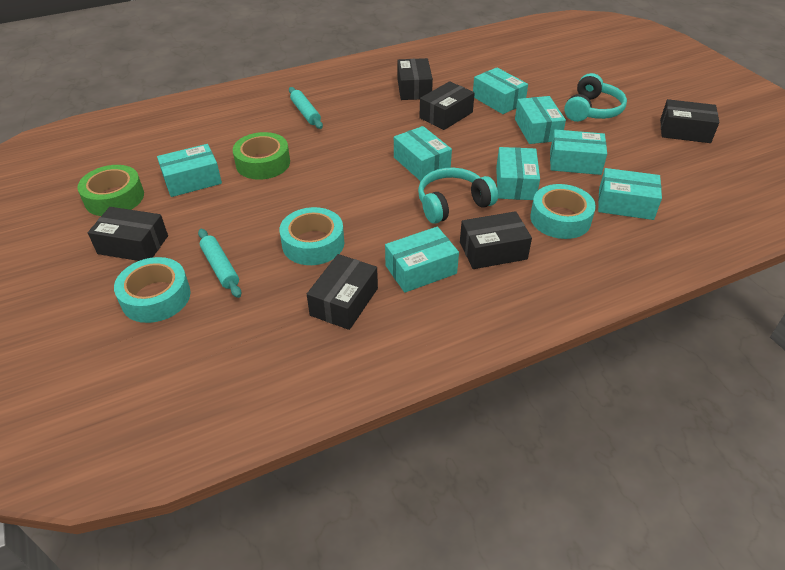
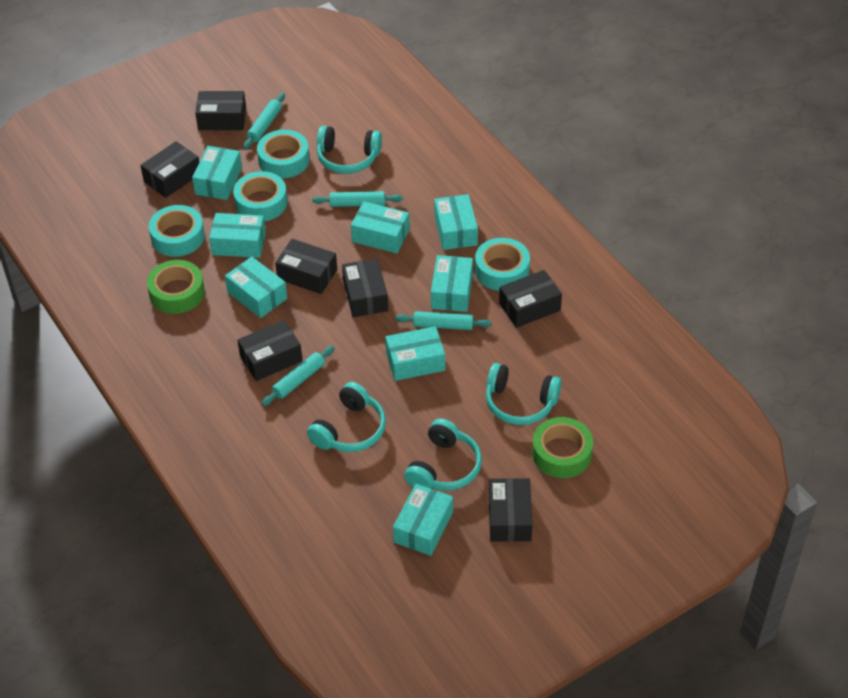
black box: [88,207,168,261] [307,254,378,330] [397,58,433,100] [419,81,475,130] [460,211,532,269] [660,99,719,143] = 6 -> [140,141,199,198] [195,91,246,130] [237,320,303,381] [275,239,337,294] [342,258,388,317] [489,478,533,542] [499,270,562,328] = 7
turquoise headphones: [418,168,498,224] [564,73,627,122] = 2 -> [307,382,386,452] [317,126,382,174] [404,418,482,490] [486,363,562,425] = 4
turquoise rolling pin: [198,229,242,298] [289,87,323,129] = 2 -> [243,93,285,149] [261,346,335,406] [312,191,402,207] [395,311,492,330] = 4
turquoise tape: [114,257,191,323] [279,207,344,265] [530,184,596,239] = 3 -> [149,205,205,257] [233,171,287,221] [257,130,310,178] [475,238,530,291] = 4

